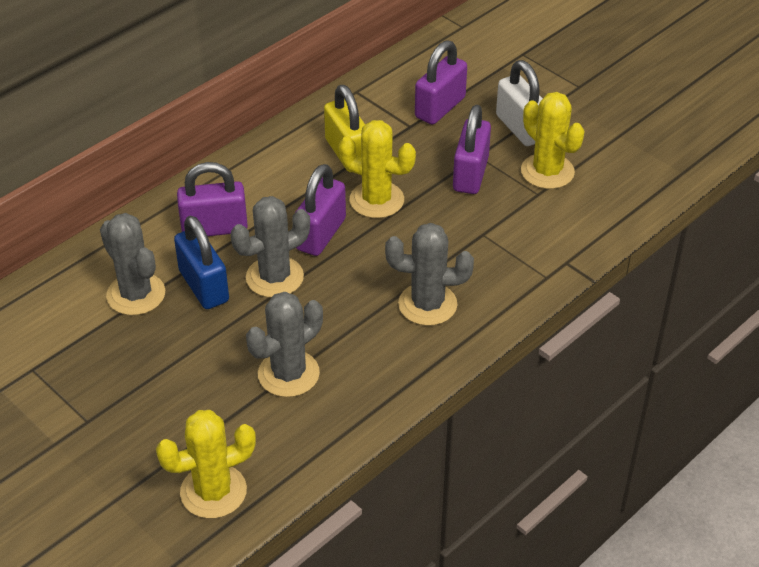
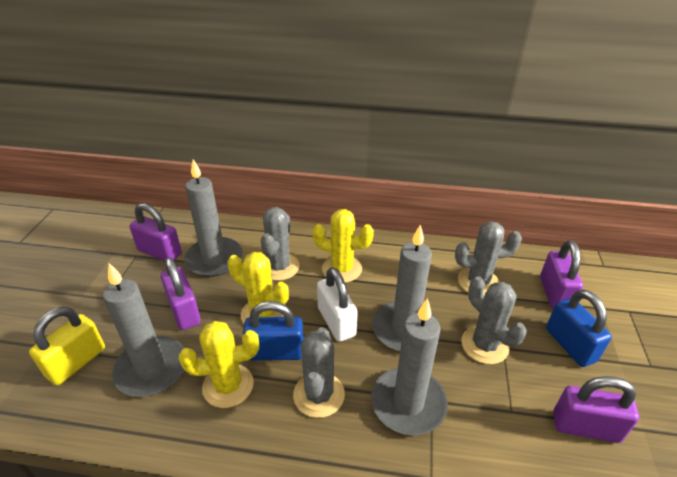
blue padlock: [174,216,229,309] = 1 -> [243,301,304,360] [546,290,612,367] = 2
grey candle: none = 0 -> [103,263,184,397] [184,159,243,277] [371,298,448,435] [373,224,437,352] = 4

